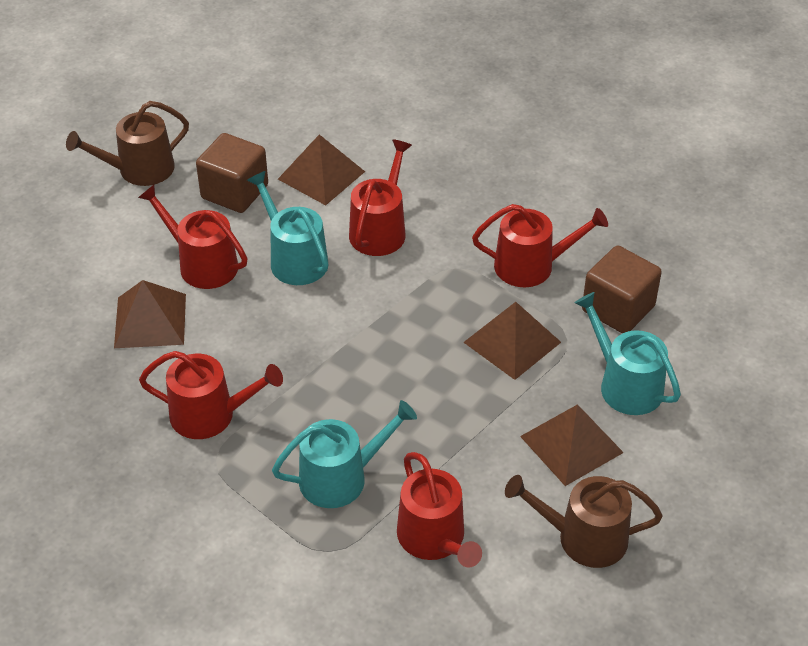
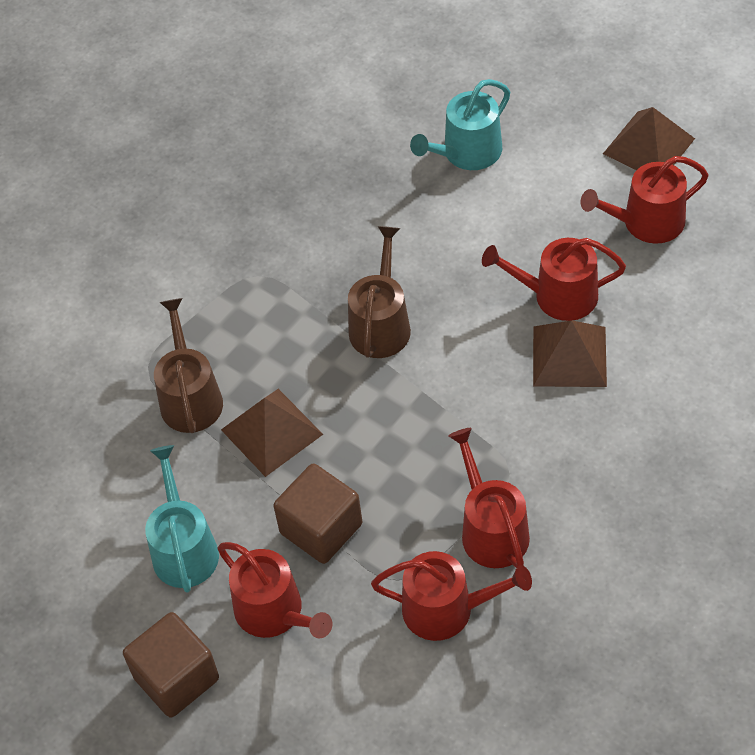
brown pyramid: [114,280,186,348] [278,134,365,205] [463,302,561,380] [520,405,624,486] = 4 -> [221,389,323,477] [533,320,607,387] [603,107,695,170] = 3
turquoise watering can: [247,171,328,285] [272,400,417,508] [574,292,681,415] = 3 -> [145,445,219,593] [410,79,510,170] = 2

